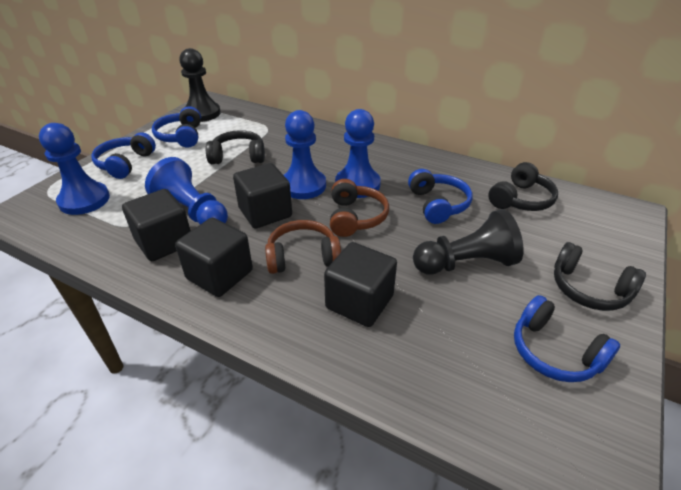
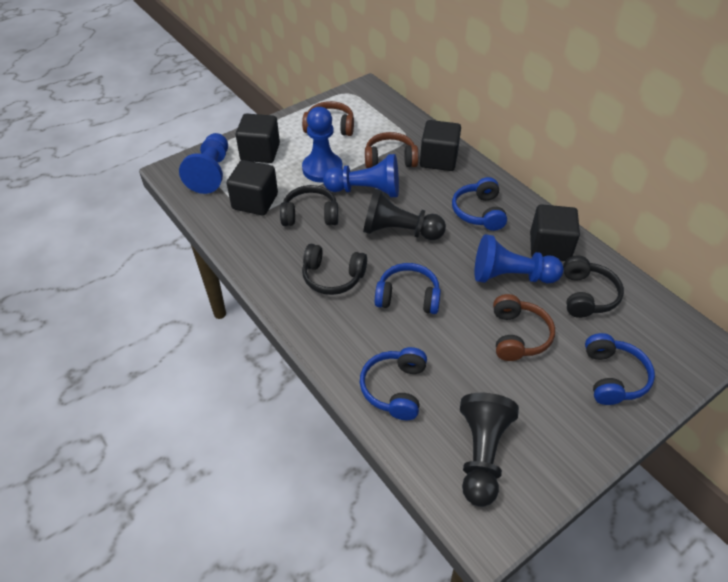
brown headphones: [265,220,341,274] [330,179,389,237] = 2 -> [302,101,354,136] [365,132,419,168] [493,294,555,361] = 3

